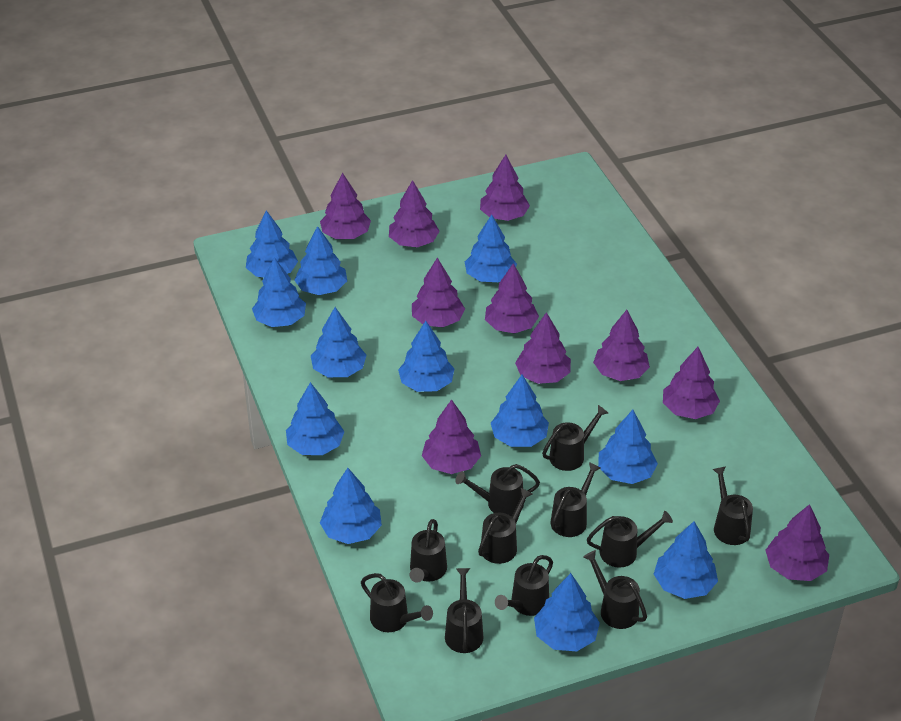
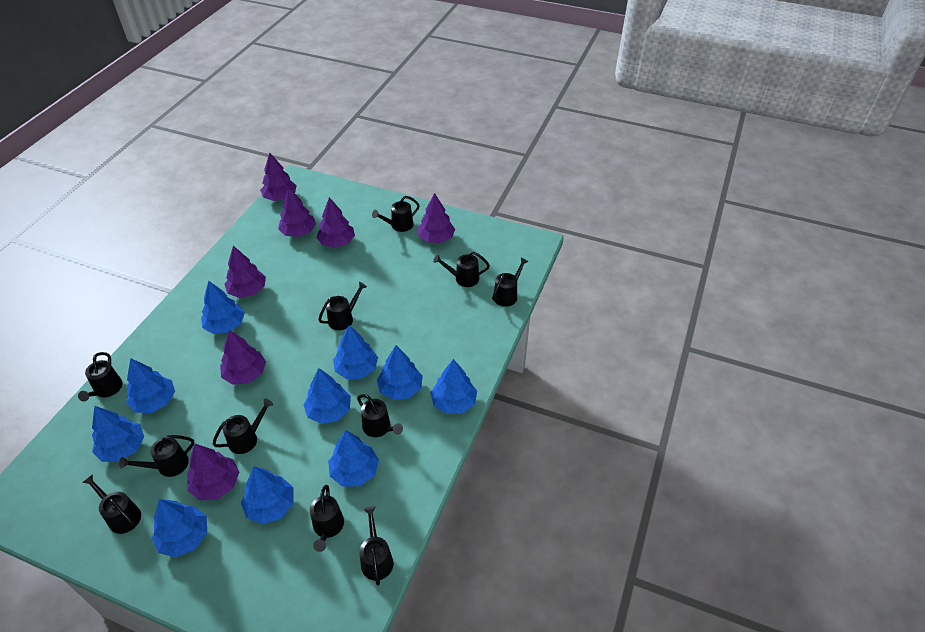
blue tree: [246,210,298,278] [252,257,306,327] [286,382,345,455] [294,226,347,295] [311,307,366,377] [320,468,382,544] [398,321,455,392] [465,214,517,282] [491,375,549,447] [534,573,600,651] [598,410,658,484] [654,521,718,599] = 12 -> [92,406,144,462] [126,358,175,413] [152,499,207,558] [201,281,245,334] [241,466,294,524] [303,368,351,424] [328,430,379,487] [333,325,378,379] [377,345,423,400] [430,359,477,414] = 10
purple tree: [320,173,371,239] [389,180,440,247] [412,258,465,327] [422,399,481,474] [480,155,530,221] [485,263,539,334] [515,312,571,384] [593,310,650,381] [663,347,720,419] [765,504,829,581] = 10 -> [187,444,239,500] [220,330,266,385] [224,246,266,298] [260,153,297,201] [278,187,316,237] [316,197,355,248] [418,193,455,243] = 7

